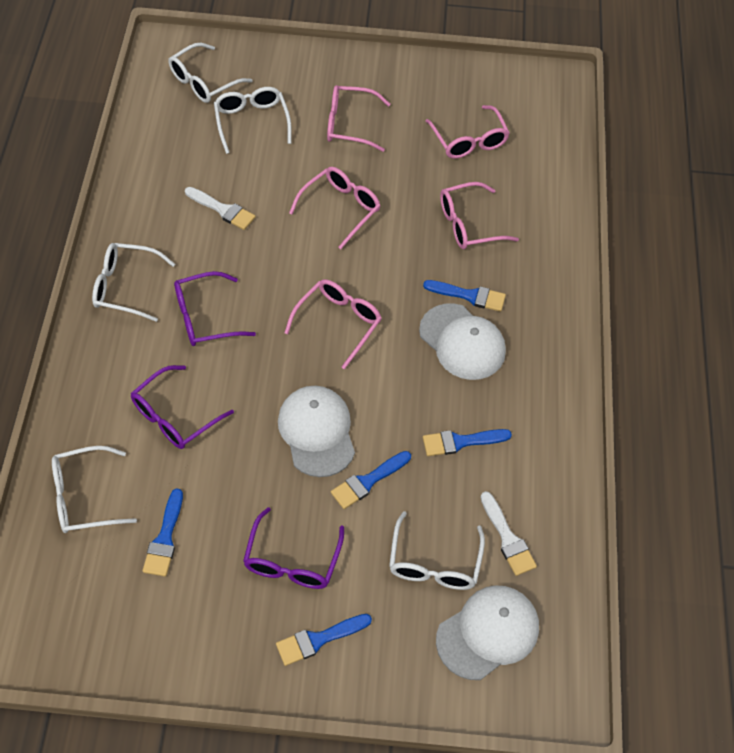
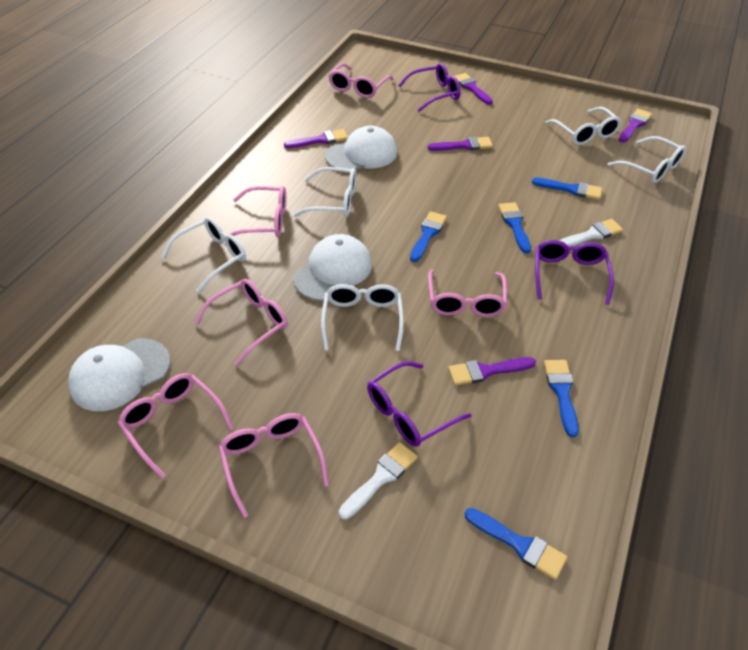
pink glasses: [284,279,382,369] [289,167,380,249] [327,85,390,152] [426,105,510,159] [440,182,519,249] = 5 -> [118,373,234,478] [194,279,288,365] [218,413,329,518] [230,186,286,237] [328,63,394,98] [428,270,507,317] = 6
purple brush: none = 0 -> [284,129,348,148] [428,137,493,151] [448,357,536,385] [454,73,493,105] [619,109,652,142] = 5

